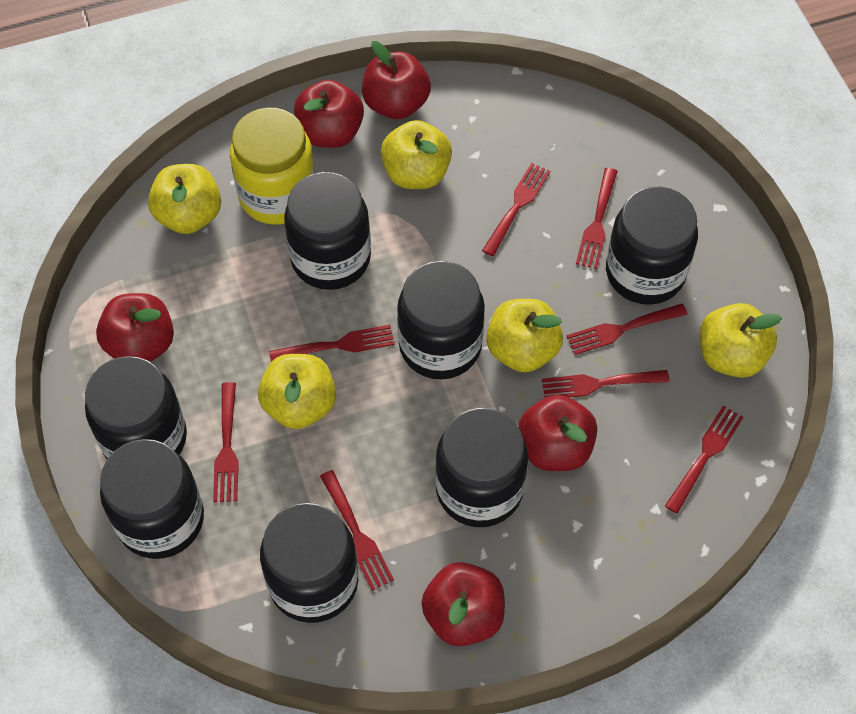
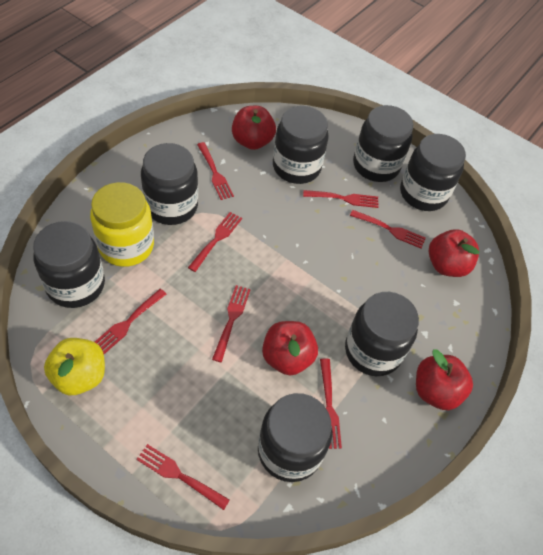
red apple: [96,293,174,362] [294,80,364,148] [362,41,431,119] [421,562,505,647] [518,395,597,471] = 5 -> [232,106,276,150] [262,321,318,375] [416,350,473,410] [429,229,479,277] = 4
yellow apple: [148,164,221,234] [258,354,336,429] [381,120,452,189] [486,299,563,372] [700,303,782,378] = 5 -> [44,338,105,395] = 1

